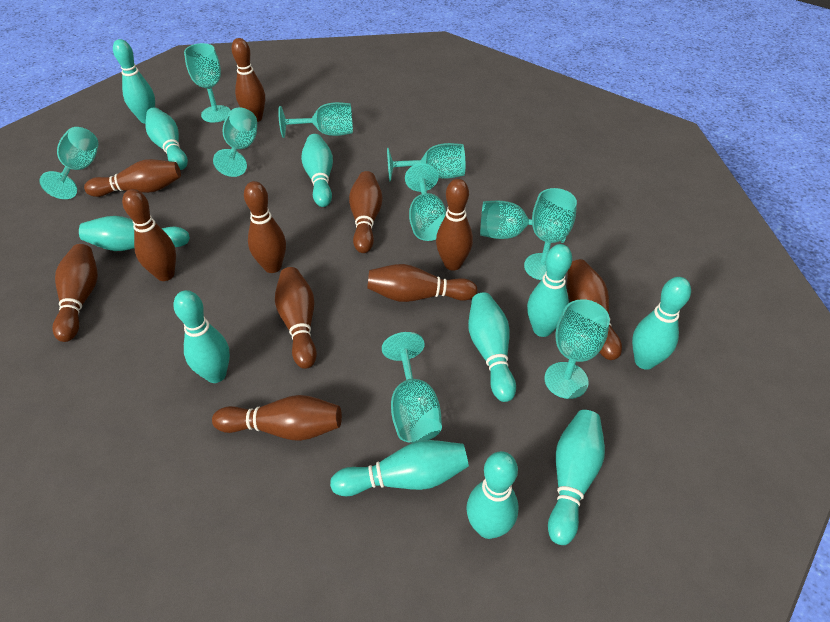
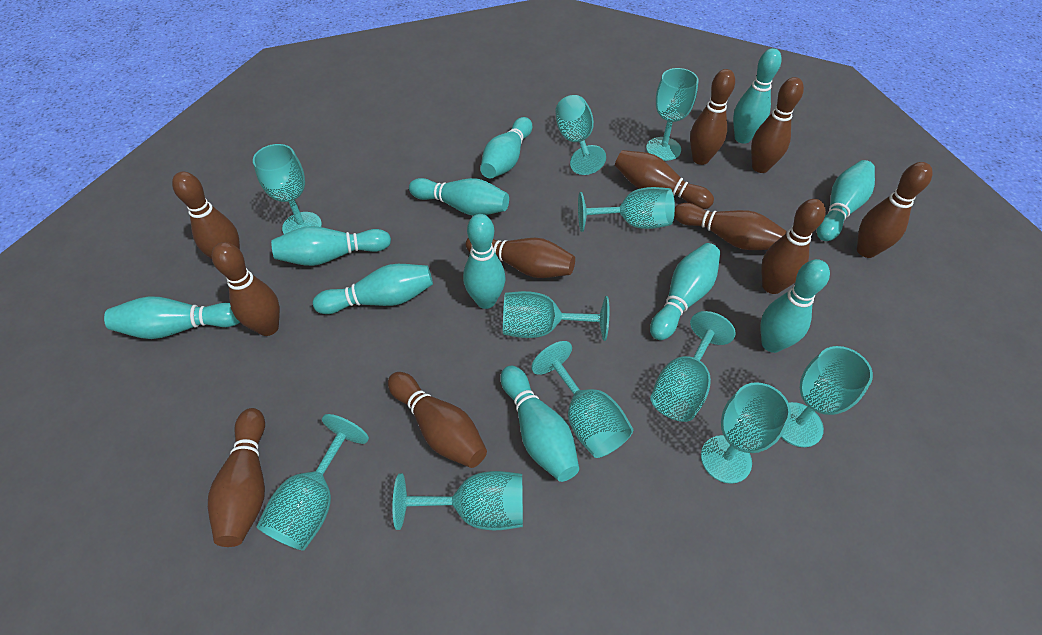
turquoise goblet: [39,127,99,199] [184,43,231,123] [213,108,257,177] [278,102,353,138] [382,332,442,443] [387,143,465,181] [405,163,446,241] [480,201,566,243] [524,188,577,280] [544,299,610,399] = 10 -> [253,144,322,234] [256,414,369,550] [392,471,523,530] [503,291,609,341] [531,341,633,458] [555,95,606,175] [578,187,675,232] [646,68,698,161] [650,311,736,422] [701,382,791,484] [781,346,873,447] = 11

